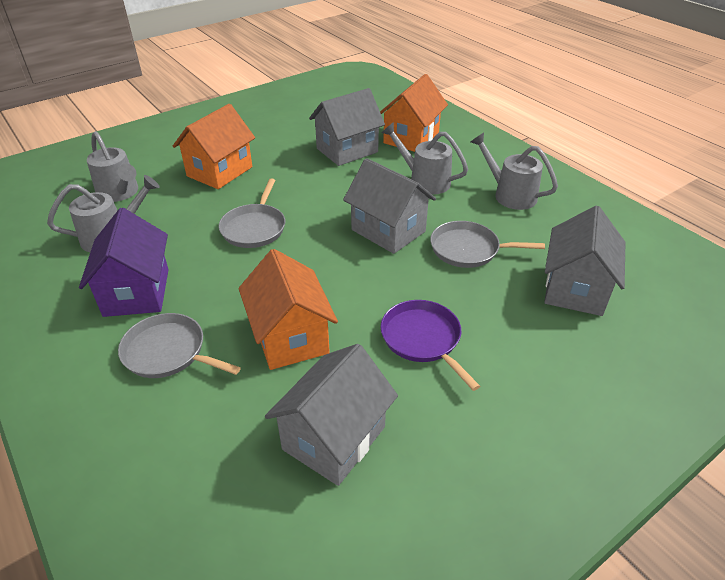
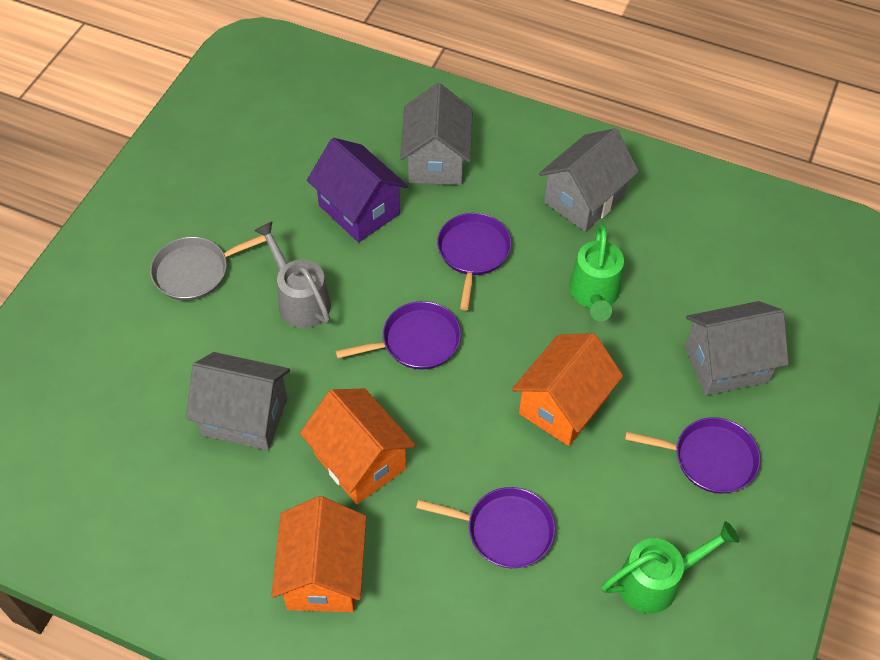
green watering can: none = 0 -> [569,224,624,321] [602,521,739,613] = 2
grey pan: [118,313,241,378] [219,178,285,248] [430,221,545,268] = 3 -> [150,235,266,301] = 1
grey watering can: [47,175,160,252] [87,131,138,202] [381,122,468,194] [471,132,558,210] = 4 -> [254,221,331,328] = 1
purple pan: [381,300,480,391] = 1 -> [335,301,461,370] [416,487,556,568] [437,213,512,311] [625,417,761,494] = 4

